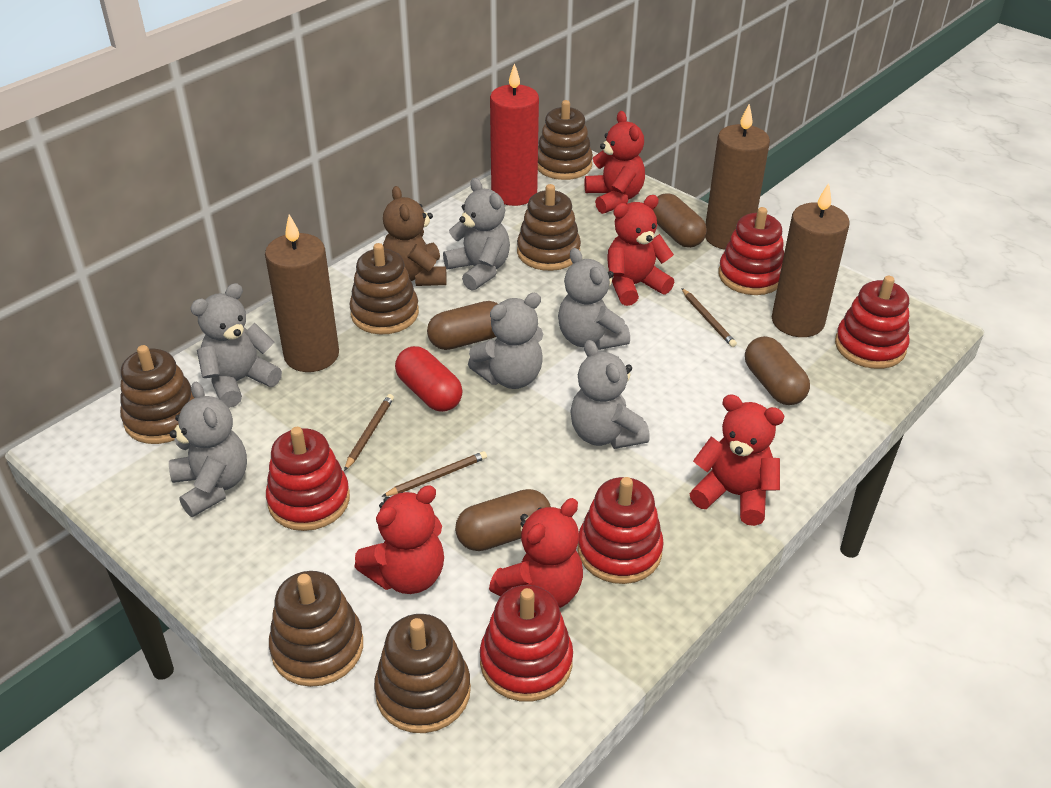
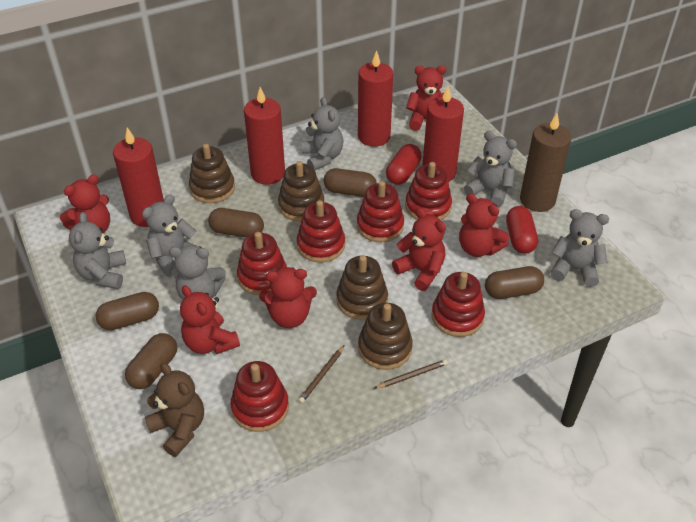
brown candle: [265,214,339,372] [705,104,770,250] [772,183,850,337] = 3 -> [520,113,571,212] = 1
brown capsule: [427,301,498,350] [455,489,551,551] [653,193,707,248] [745,336,810,405] = 4 -> [96,292,159,330] [125,333,177,389] [208,208,264,237] [324,168,377,197] [485,266,544,299] = 5
brown pencil: [344,394,394,471] [381,451,487,497] [682,288,737,347] = 3 -> [298,345,345,403] [375,359,448,388] = 2
brown stacking toy: [120,345,194,444] [269,571,363,687] [349,243,419,335] [374,614,471,733] [517,184,581,271] [538,100,593,180] = 6 -> [189,144,235,203] [278,161,324,221] [336,255,388,320] [358,303,413,370] = 4
red candle: [490,63,539,206] = 1 -> [113,128,164,227] [244,87,285,185] [358,50,393,147] [422,86,464,182] = 4
red capsule: [395,346,463,412] = 1 -> [386,144,422,185] [506,206,538,254] = 2
red stacking toy: [266,427,350,531] [480,585,573,702] [577,477,664,584] [719,207,784,295] [835,276,910,369] = 5 -> [231,361,289,432] [237,232,287,295] [297,200,345,263] [357,181,404,242] [405,162,452,220] [431,272,485,337] = 6
red teddy bear: [354,485,444,594] [489,498,583,608] [585,111,645,214] [607,195,674,306] [690,394,784,526] = 5 -> [60,175,110,233] [180,285,240,354] [259,267,317,328] [392,208,446,291] [406,65,446,131] [459,193,509,257] = 6

